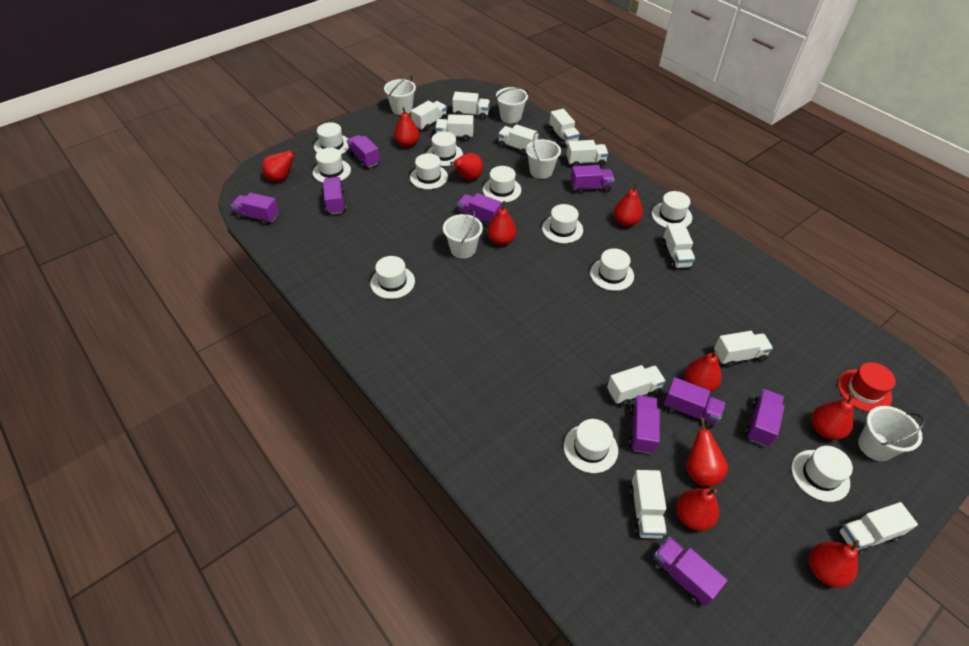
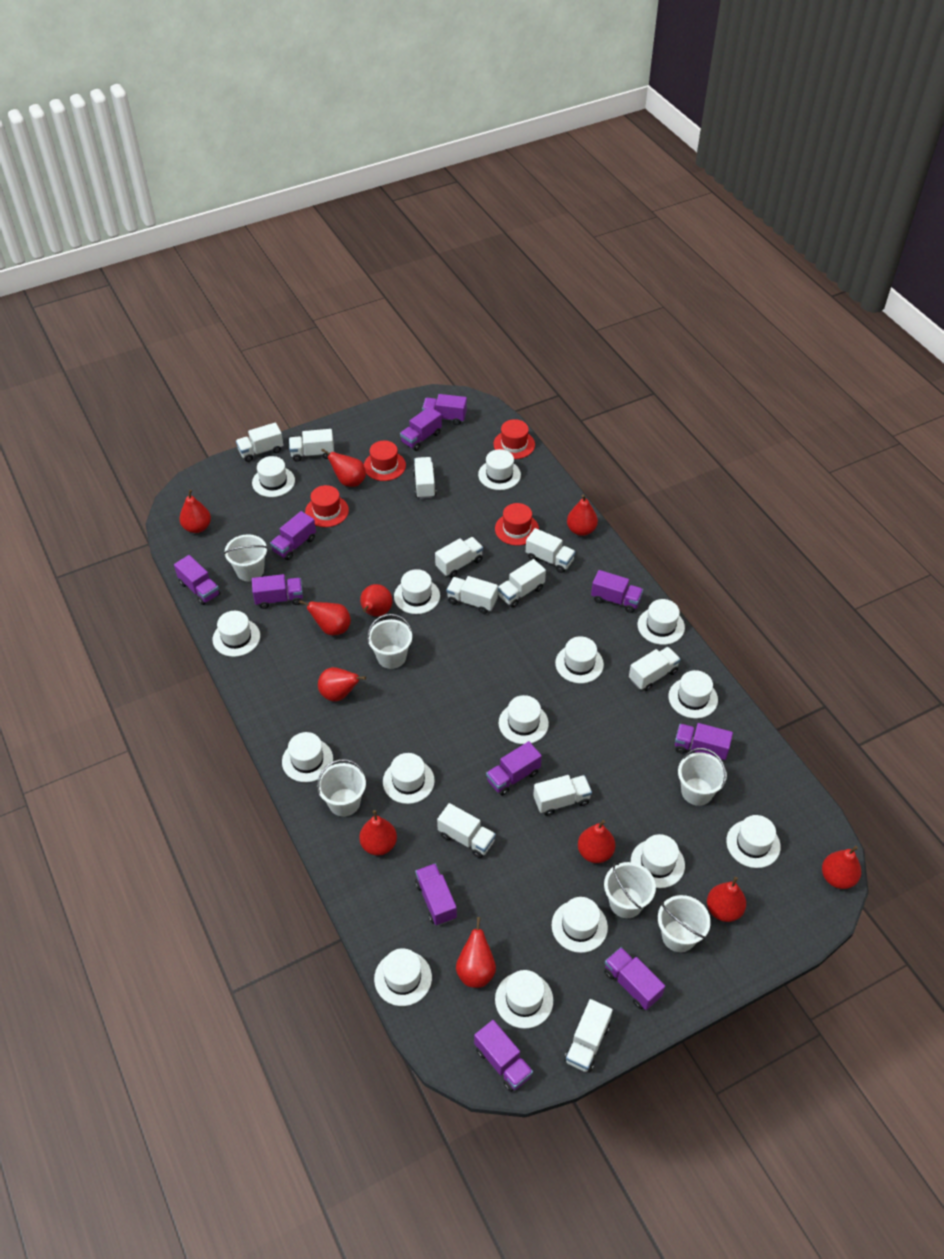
purple truck: [231,192,279,226] [323,177,346,215] [347,135,380,169] [457,193,502,228] [571,165,615,194] [629,395,660,454] [652,537,727,607] [664,377,725,428] [745,389,785,446] = 9 -> [174,555,220,605] [252,574,303,609] [270,511,316,560] [400,406,442,451] [415,863,457,925] [422,394,467,425] [474,1020,533,1092] [486,741,542,796] [591,570,643,613] [604,947,665,1010] [675,723,733,760] = 11
red hat: [838,362,896,412] = 1 -> [305,485,349,527] [364,441,406,481] [493,419,535,459] [495,503,539,546] = 4
red pear: [262,149,300,181] [394,107,420,147] [450,153,483,180] [487,201,517,245] [614,183,643,227] [676,488,719,531] [685,351,722,392] [686,417,728,486] [809,539,859,588] [812,393,854,440] = 10 -> [179,490,211,533] [299,600,351,635] [318,667,366,702] [321,448,366,487] [359,810,397,855] [360,584,392,617] [456,917,496,988] [567,494,598,536] [578,820,616,863] [707,877,746,922] [822,846,861,889] = 11
white bucket: [384,75,416,115] [443,209,483,259] [496,87,528,123] [526,132,561,179] [858,406,925,461] = 5 -> [224,534,268,581] [317,759,366,817] [367,614,412,669] [604,862,656,918] [658,895,711,952] [678,748,727,806] = 6
white hat: [313,148,351,183] [314,122,349,154] [370,256,415,299] [410,153,448,189] [427,132,463,166] [483,166,521,203] [542,204,583,243] [564,419,618,473] [590,248,634,291] [652,191,692,228] [792,446,853,502] = 11 -> [213,611,260,657] [252,456,295,497] [282,732,333,782] [374,948,432,1006] [383,753,435,804] [394,569,440,614] [478,449,521,490] [495,970,553,1029] [499,695,549,744] [552,897,608,953] [555,636,604,683] [631,834,685,888] [637,599,685,645] [668,670,718,719] [726,815,781,868] = 15

